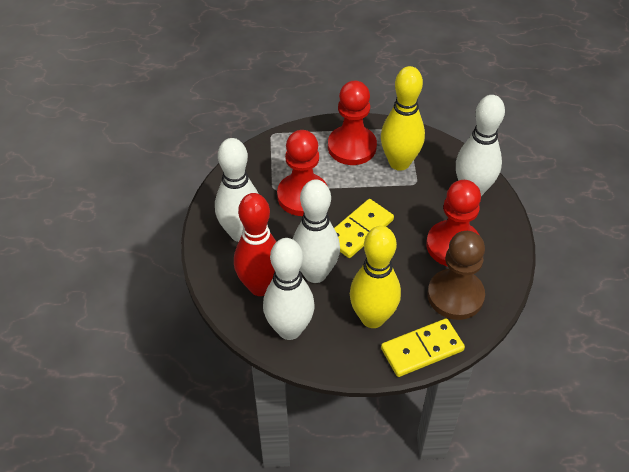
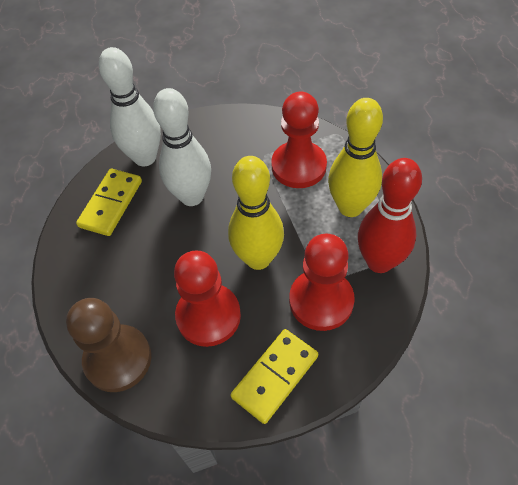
white bowling pin: [215,138,259,242] [263,238,315,340] [293,179,340,283] [456,95,505,196] = 4 -> [99,47,161,166] [153,88,211,206] = 2

